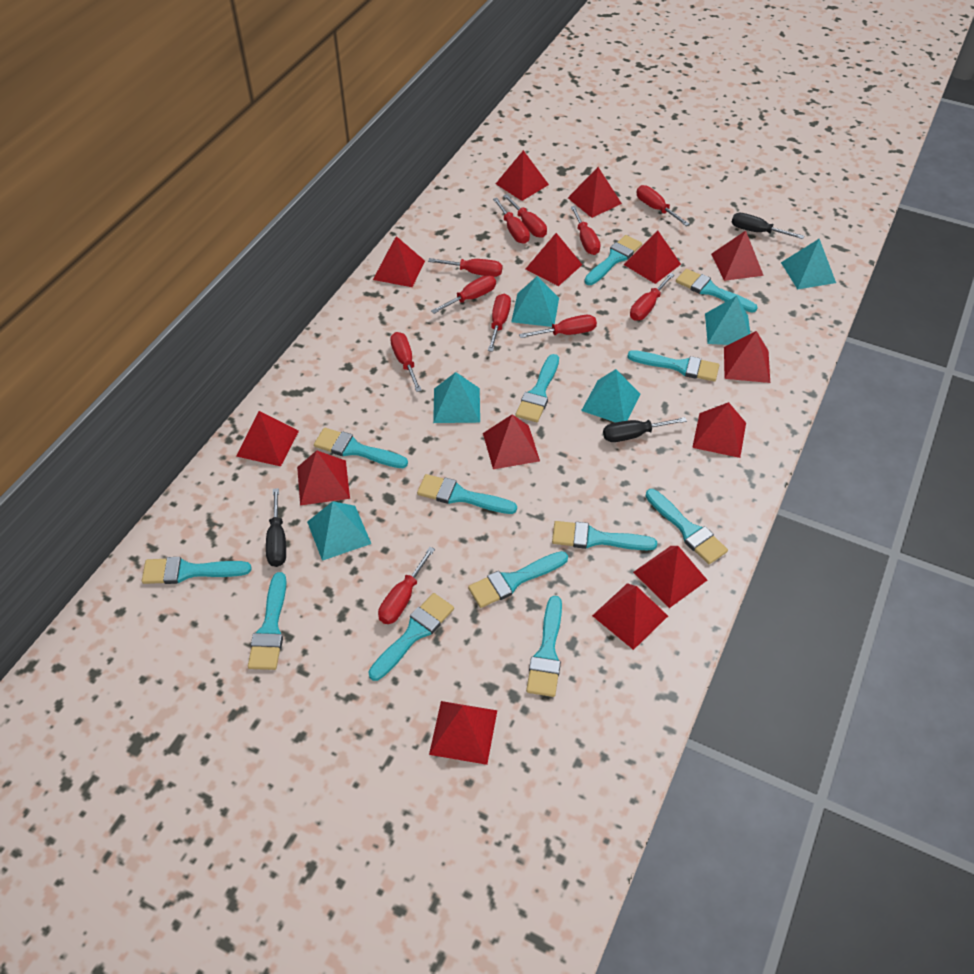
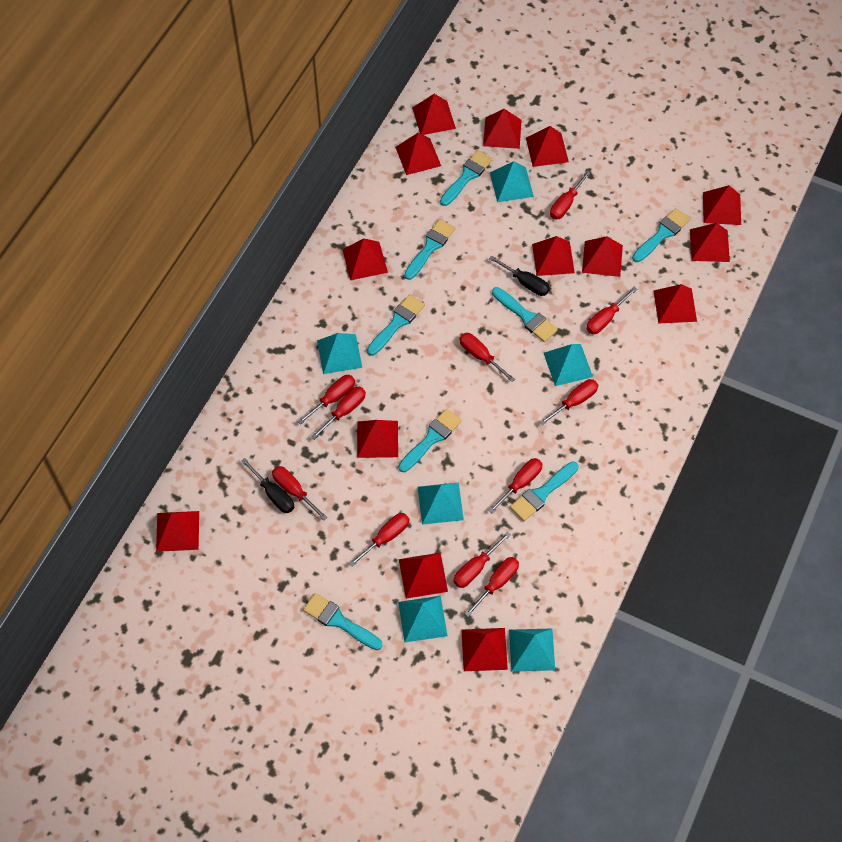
black screwdriver: [266,488,286,567] [603,417,687,442] [731,213,804,239] = 3 -> [241,458,294,513] [489,256,550,296] = 2
turquoise brush: [142,557,252,584] [248,572,287,670] [314,428,408,468] [368,593,454,681] [417,474,517,514] [468,551,568,608] [516,354,559,422] [526,596,562,697] [552,521,657,550] [584,235,642,285] [627,350,719,382] [645,489,728,564] [676,269,758,313] = 13 -> [303,593,383,650] [367,294,425,356] [398,408,462,472] [404,219,455,280] [440,150,493,206] [492,287,558,342] [510,461,579,521] [632,208,690,262] = 8

